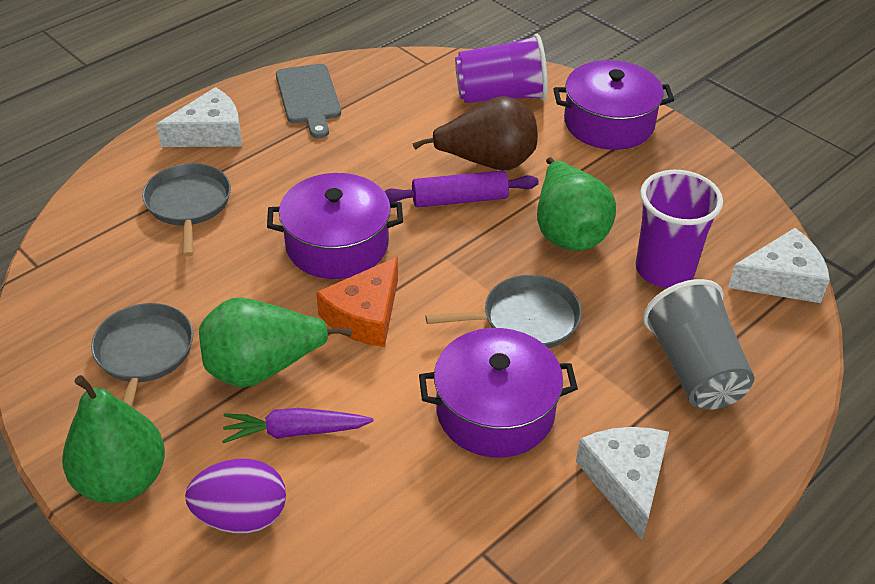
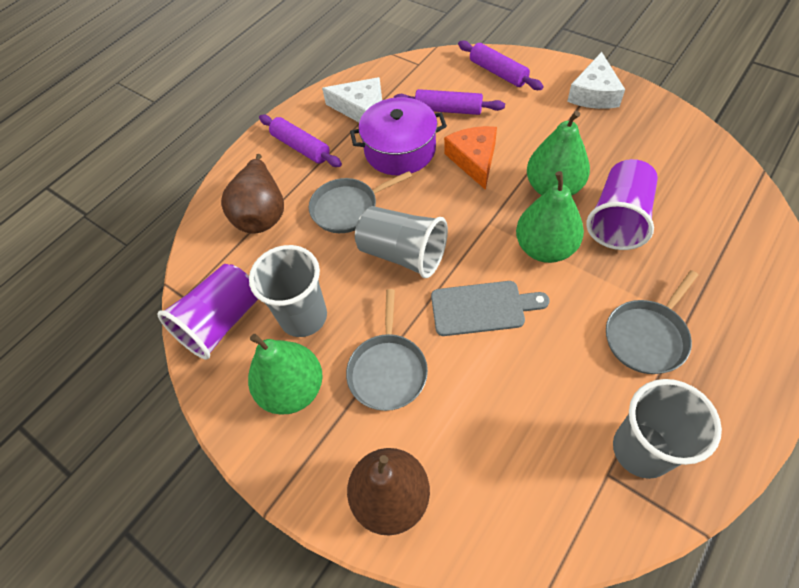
brown pear: [413,96,538,170] = 1 -> [221,154,284,234] [347,448,430,535] = 2
grey cup: [643,279,754,410] = 1 -> [249,245,327,337] [355,206,448,278] [613,379,722,479] = 3
purple carrot: [222,408,374,443] = 1 -> none = 0
purple egg: [185,459,286,533] = 1 -> none = 0
purple pot: [267,173,403,279] [419,328,578,458] [553,60,674,150] = 3 -> [350,97,447,175] = 1
purple rolling pin: [384,170,539,207] = 1 -> [259,115,342,167] [394,89,505,115] [458,40,543,90] = 3
white cheese: [156,87,242,147] [576,427,669,540] [728,228,830,303] = 3 -> [322,77,382,122] [567,52,625,109] = 2

